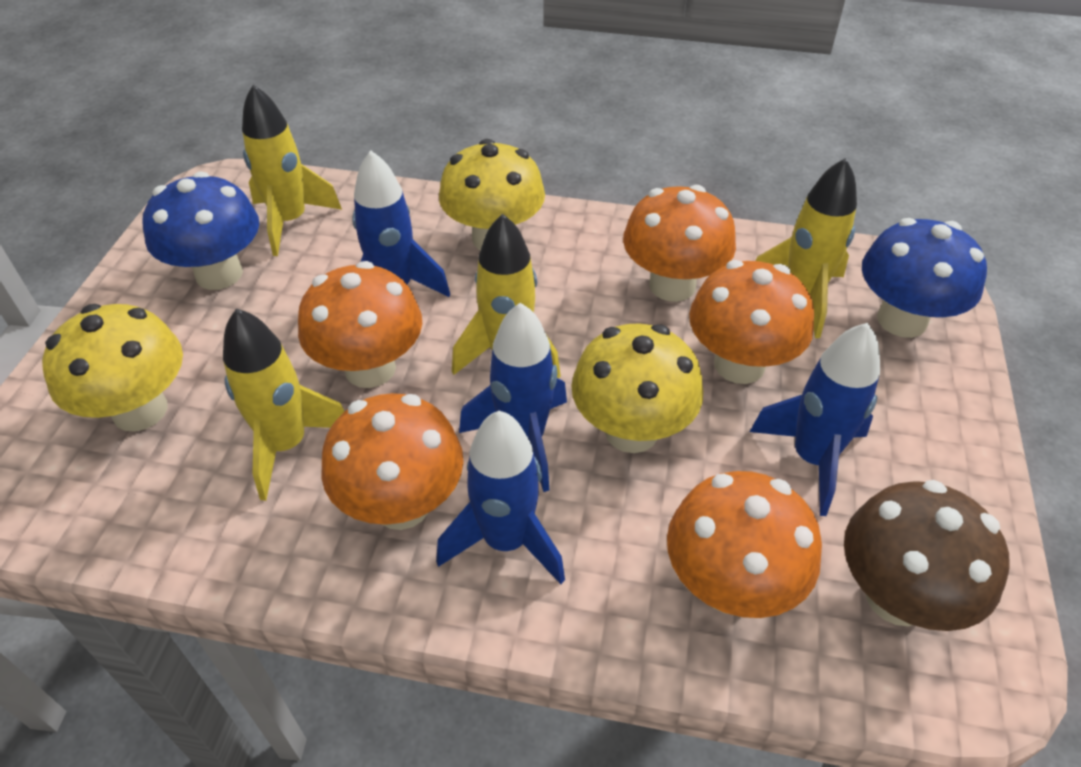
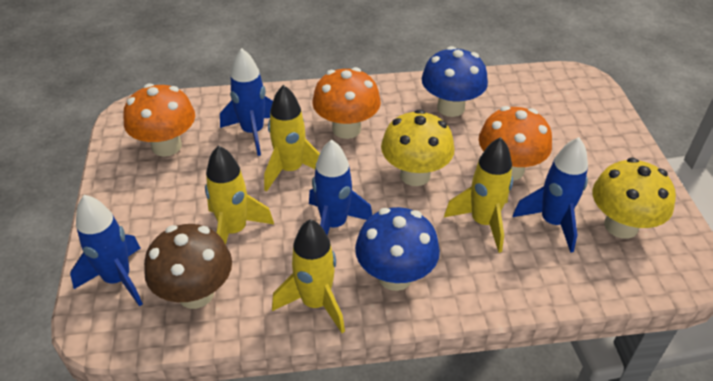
orange mushroom: [298,261,422,388] [321,393,464,530] [623,185,736,302] [667,471,822,618] [689,260,814,384] = 5 -> [123,83,195,157] [312,67,381,139] [479,106,552,180] = 3
yellow mushroom: [42,304,183,432] [439,139,545,250] [571,323,703,453] = 3 -> [381,110,455,186] [592,158,676,239] = 2

